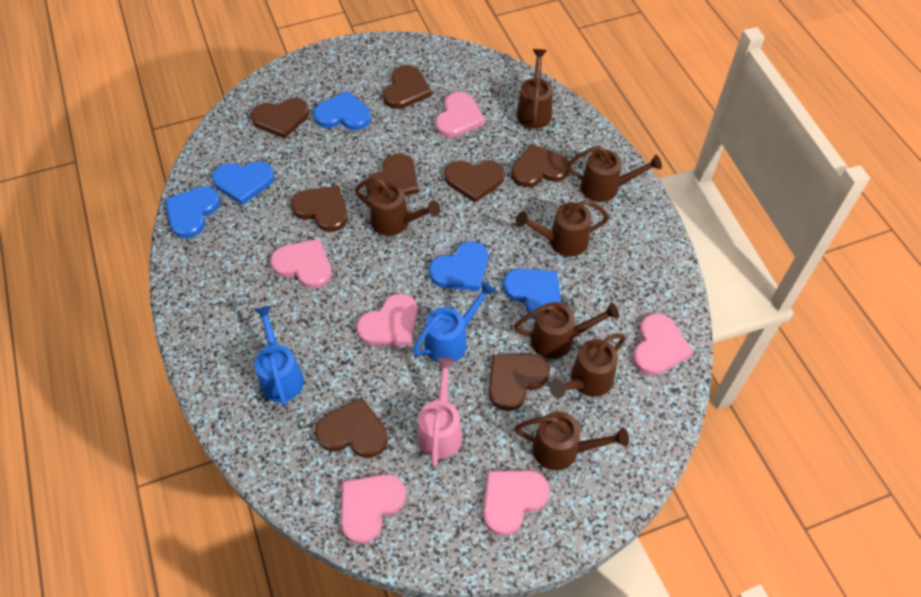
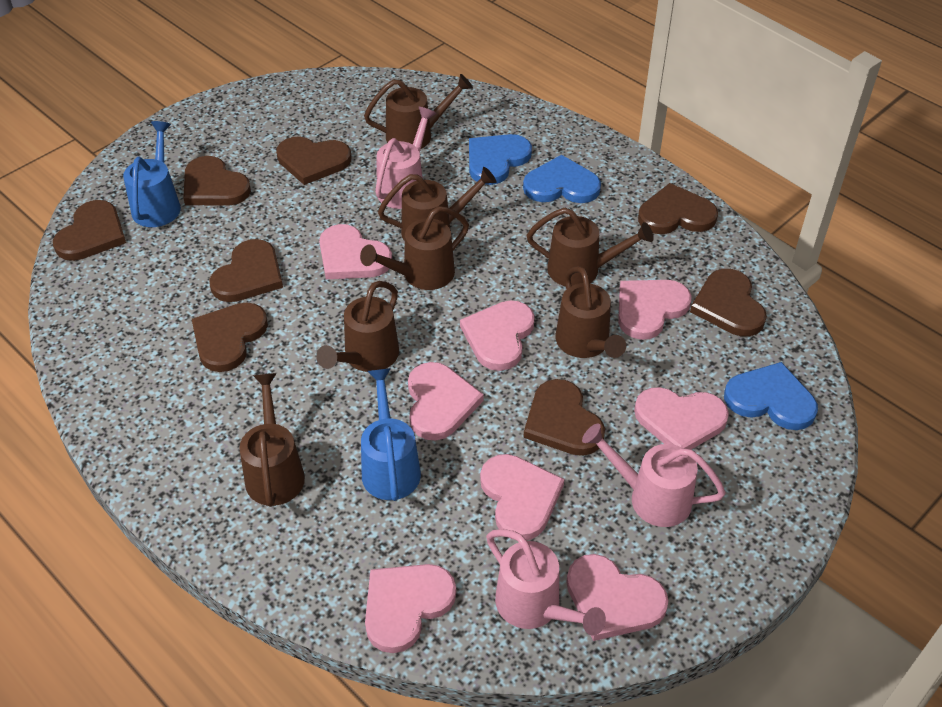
blue heart: [165,186,220,238] [212,161,274,205] [313,91,371,130] [429,241,488,291] [503,268,561,319] = 5 -> [469,134,532,185] [523,155,601,203] [724,362,818,430] = 3
pink heart: [271,239,332,289] [341,474,406,544] [357,293,418,346] [435,92,485,138] [483,470,550,536] [633,313,693,376] = 6 -> [319,224,392,279] [365,564,456,653] [408,362,484,441] [460,300,535,371] [480,454,564,540] [566,554,669,641] [618,280,692,340] [634,387,729,449] = 8
pink watering can: [418,358,462,466] = 1 -> [375,107,437,209] [486,529,606,635] [582,423,726,527] = 3

